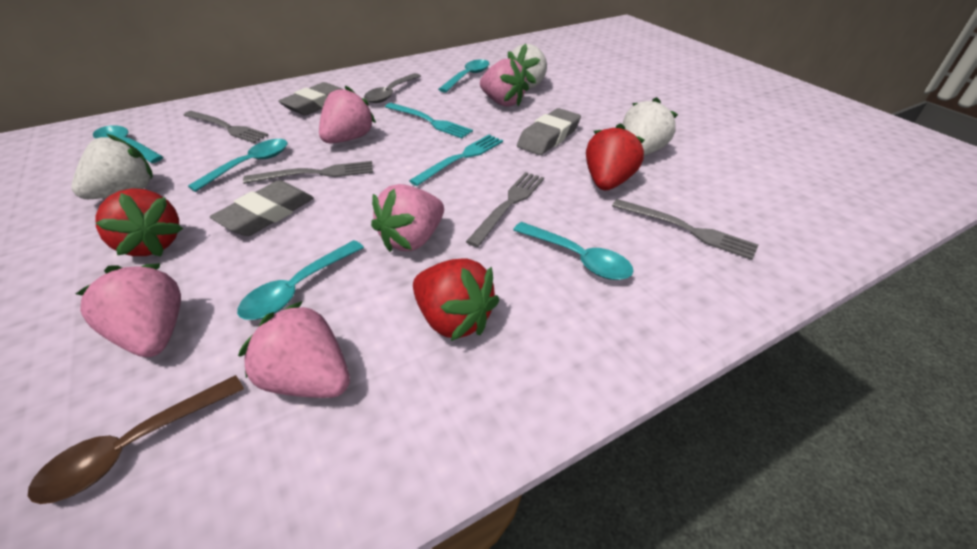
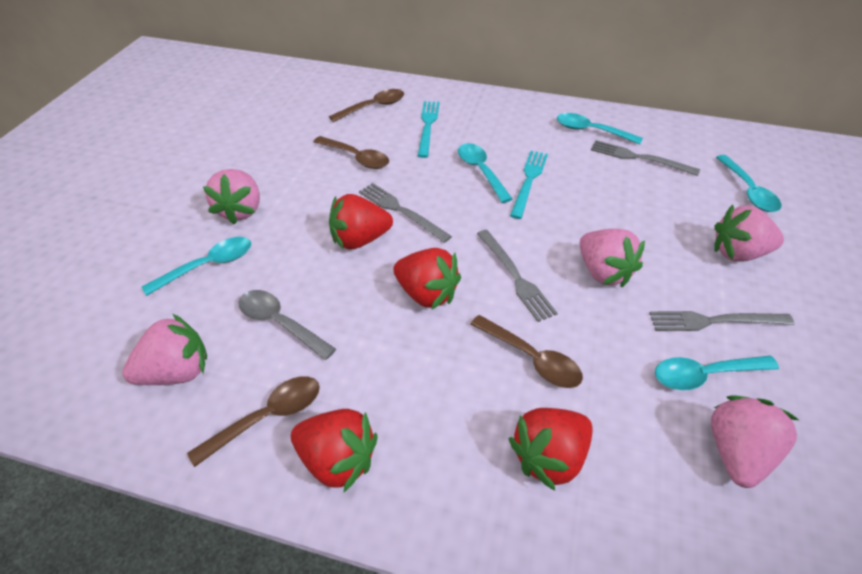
brown spoon: [28,375,244,504] = 1 -> [187,376,320,467] [314,136,389,169] [329,89,404,122] [471,315,583,388] = 4
grey eraser: [210,180,314,236] [278,82,342,116] [517,108,581,155] = 3 -> none = 0
red strawberry: [95,188,183,257] [413,258,499,341] [586,123,645,190] = 3 -> [291,409,378,492] [329,194,393,250] [393,248,461,310] [509,408,593,491] = 4
white strawberry: [71,134,153,199] [508,44,547,89] [622,97,678,156] = 3 -> none = 0

